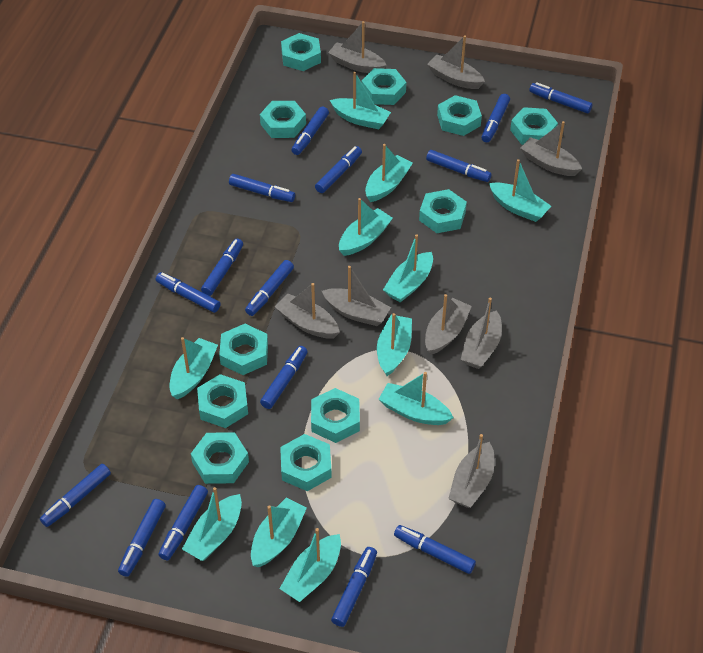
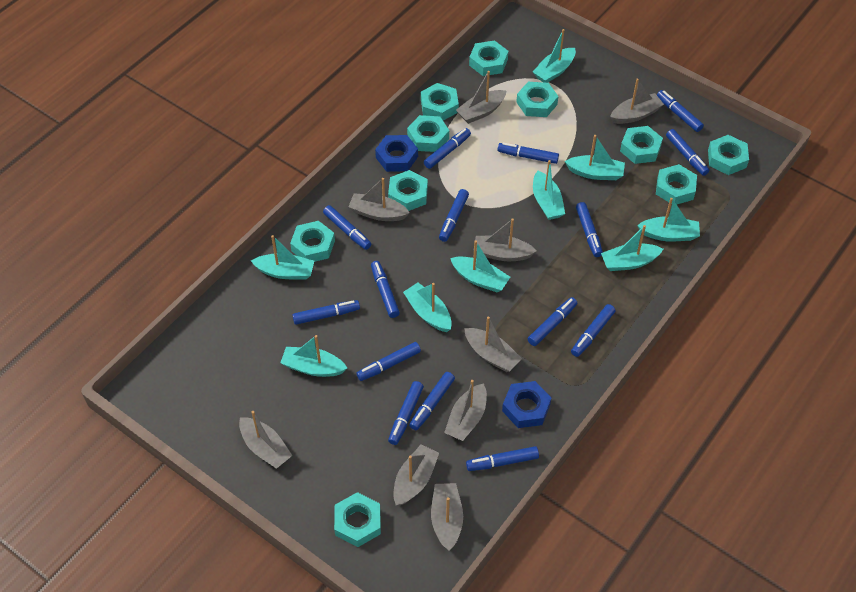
blue nut: none = 0 -> [375,135,418,172] [502,381,551,428] = 2
grey boat: [275,283,340,339] [322,266,391,326] [328,21,387,73] [425,294,472,355] [427,36,485,89] [448,434,494,508] [461,298,502,369] [521,121,582,176] = 8 -> [239,411,292,469] [349,178,410,221] [393,444,439,506] [431,483,463,550] [444,380,487,441] [456,71,506,124] [464,316,522,372] [473,218,537,261] [610,79,664,124] = 9
turquoise boat: [170,337,218,399] [182,487,242,561] [251,497,307,567] [279,528,341,602] [330,72,391,129] [339,198,393,256] [365,144,413,202] [377,313,412,376] [378,372,453,425] [383,234,433,302] [489,159,551,222] = 11 -> [251,235,314,280] [280,335,347,377] [403,283,452,332] [450,240,510,292] [533,29,576,83] [533,160,565,220] [565,135,625,180] [601,225,663,271] [637,198,700,242] = 9
turquoise nut: [191,432,249,484] [197,374,248,428] [219,324,268,375] [260,101,306,138] [280,434,332,491] [281,33,321,71] [311,388,360,443] [361,68,406,105] [419,189,467,233] [437,95,482,136] [510,107,558,145] = 11 -> [290,221,335,262] [334,492,381,547] [388,170,428,211] [407,115,449,152] [421,83,459,121] [469,40,508,76] [516,82,558,117] [620,126,663,164] [656,164,697,205] [708,135,749,175] = 10

